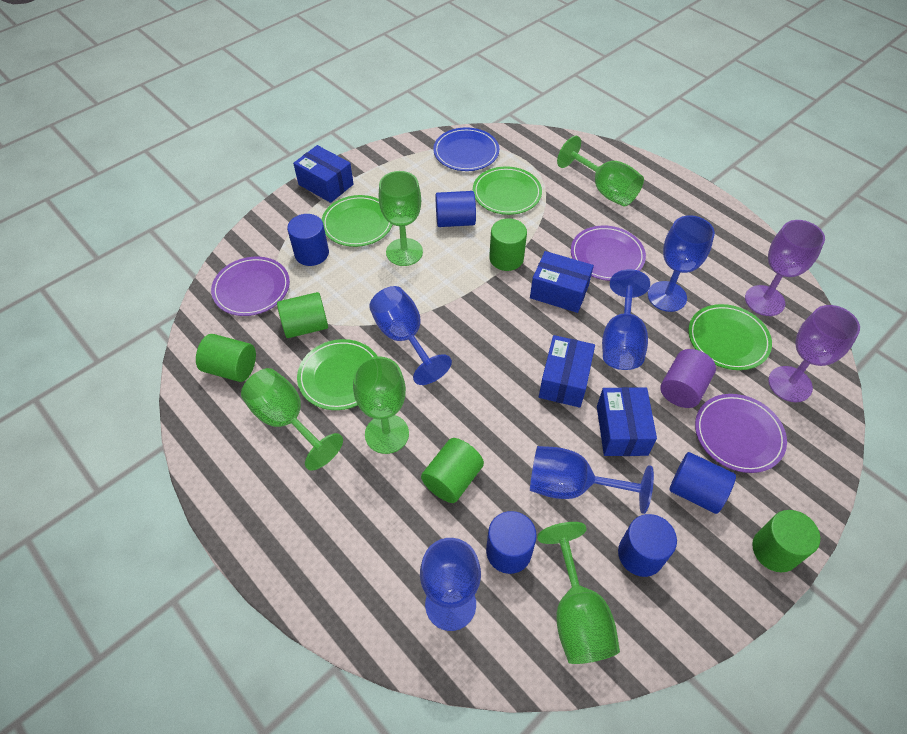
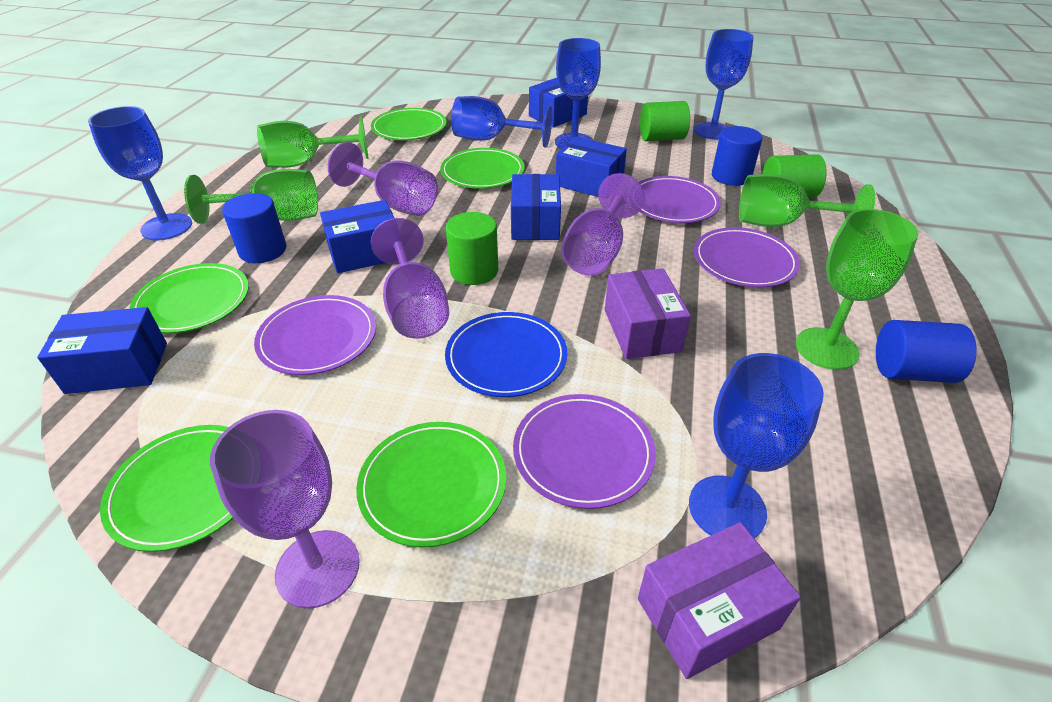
blue box: [293,145,354,203] [530,251,594,313] [539,335,595,408] [597,387,657,456] = 4 -> [37,307,167,394] [320,200,394,273] [511,174,561,240] [529,78,588,128] [556,137,627,197] = 5
blue cylinder: [287,214,329,266] [435,191,476,227] [486,511,537,574] [618,514,677,577] [669,452,736,514] = 5 -> [222,193,286,263] [712,126,763,186] [876,320,977,383] = 3
green cylinder: [196,334,256,382] [277,292,328,338] [421,438,484,503] [489,218,527,271] [752,510,820,572] = 5 -> [446,212,498,285] [640,101,690,141] [762,154,827,198] = 3
green goblet: [241,368,343,471] [353,357,409,454] [379,171,423,266] [537,522,620,664] [557,136,644,207] = 5 -> [184,169,318,224] [257,116,369,168] [739,174,875,227] [796,209,918,370] = 4
green plate: [297,339,378,410] [322,195,393,247] [473,166,542,215] [688,304,772,370] = 4 -> [100,425,233,552] [130,263,249,333] [356,422,506,547] [371,108,447,140] [440,148,525,189] = 5
purple box: none = 0 -> [605,268,691,359] [638,522,801,679] = 2
purple cylinder: [660,349,716,408] = 1 -> none = 0
purple goblet: [745,220,825,316] [768,305,860,402] = 2 -> [210,410,360,609] [328,142,438,216] [371,218,449,339] [561,173,645,276] = 4
purple plate: [211,257,290,316] [571,226,646,281] [695,394,787,473] = 3 -> [254,295,376,375] [513,394,656,509] [639,176,721,223] [694,227,800,288] = 4

